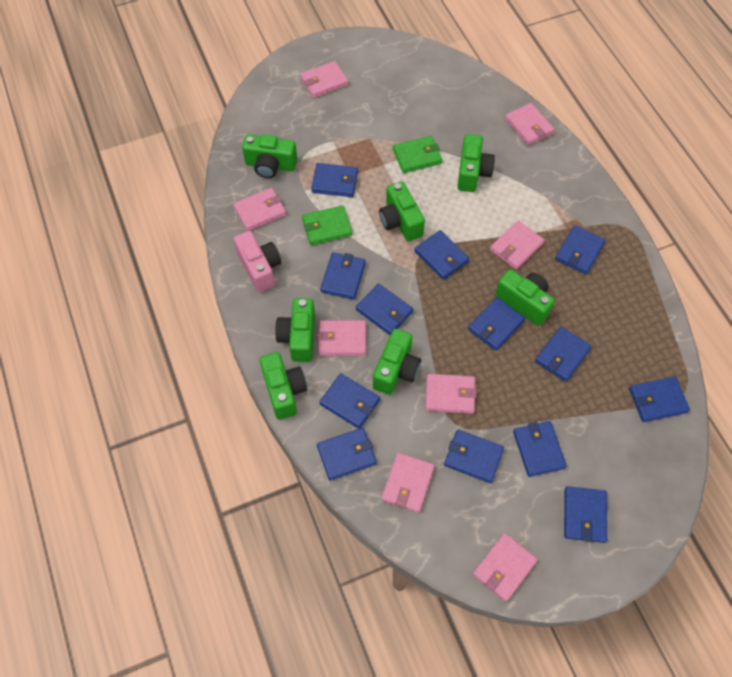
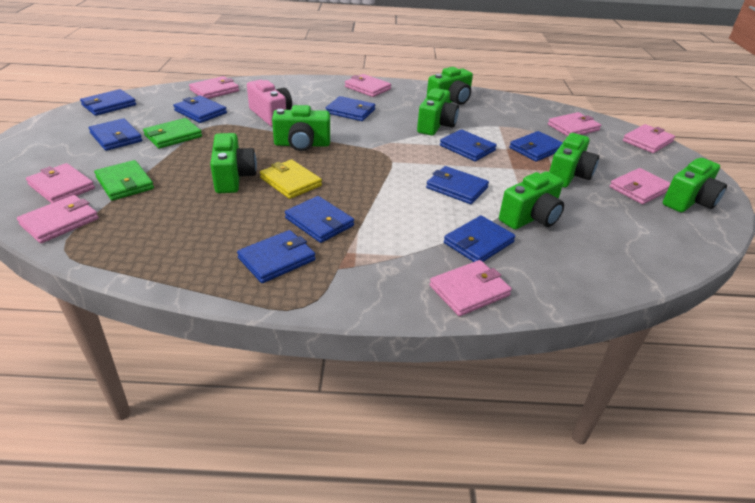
blue wallet: [311,163,358,197] [317,428,377,480] [320,252,366,300] [320,373,380,429] [356,283,413,335] [414,230,469,280] [444,429,504,483] [468,297,525,351] [513,421,567,477] [535,326,592,382] [555,225,606,274] [564,486,607,543] [629,376,690,422] = 13 -> [80,89,136,116] [89,118,142,151] [173,95,227,123] [237,230,316,283] [285,196,354,243] [326,96,375,121] [426,166,489,204] [440,129,497,161] [444,216,516,262] [509,131,563,162] = 10
yellow wallet: none = 0 -> [260,160,322,199] = 1

